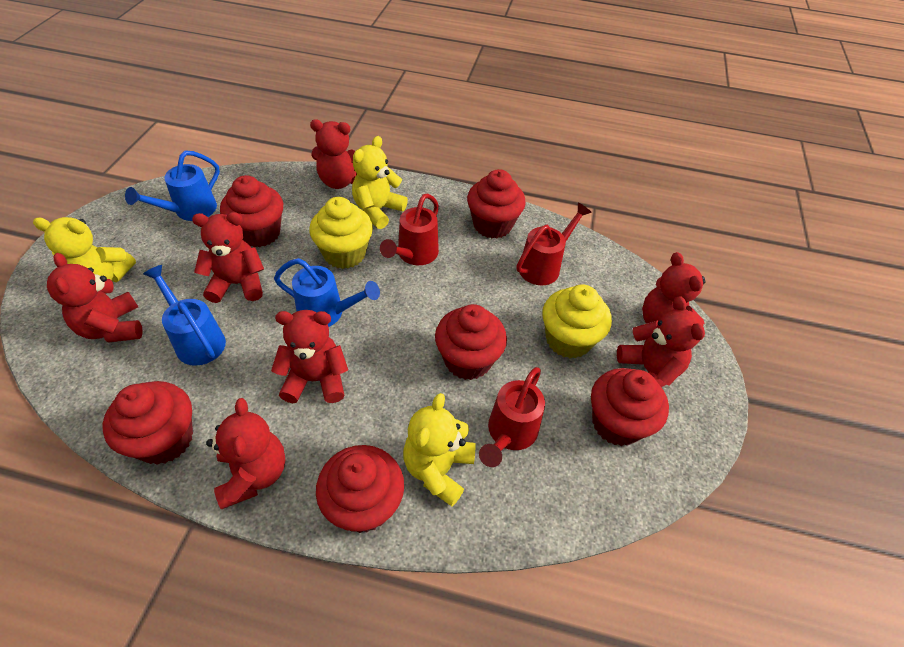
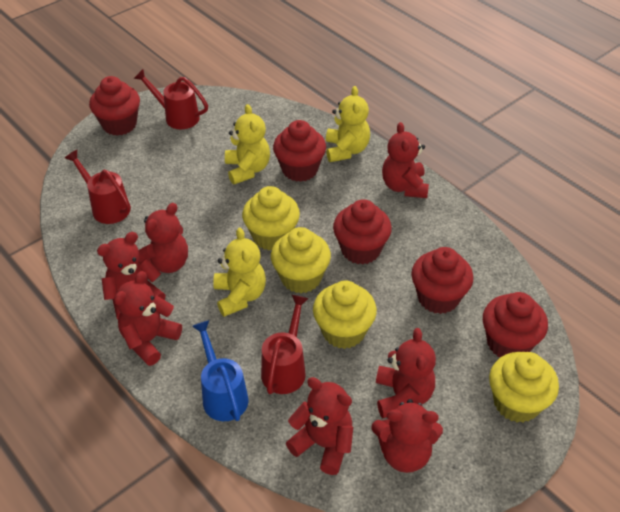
blue watering can: [125,150,220,221] [143,265,226,366] [274,258,380,327] = 3 -> [192,320,248,421] = 1
red cupcake: [103,381,193,465] [220,175,283,247] [316,445,404,533] [435,304,507,380] [467,169,526,238] [591,368,669,446] = 6 -> [89,76,140,136] [273,120,326,182] [333,199,392,265] [411,247,474,314] [483,292,548,357] = 5
yellow cupcake: [309,197,373,269] [542,284,612,358] = 2 -> [242,186,300,251] [271,227,331,293] [313,281,377,349] [489,352,559,423] = 4

